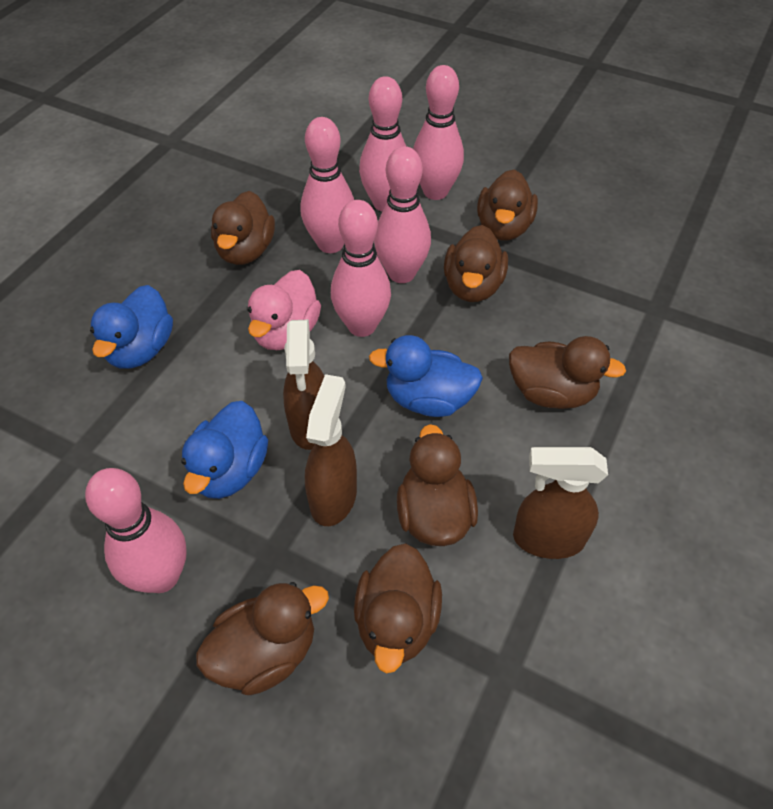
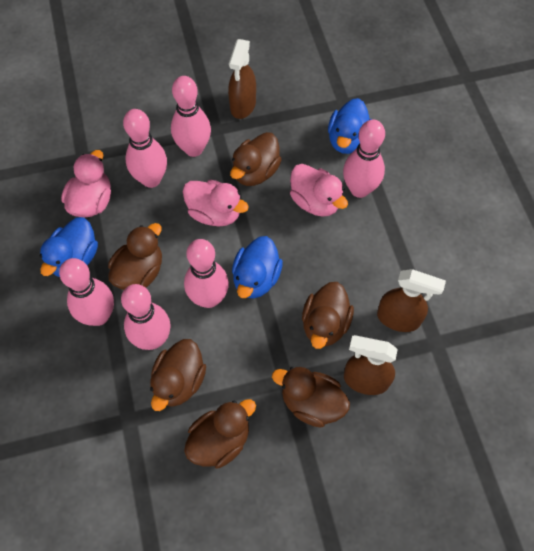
brown duck: [196,582,329,695] [211,191,275,265] [354,543,442,673] [397,424,478,546] [444,225,508,302] [477,169,538,241] [509,336,626,409] = 7 -> [108,223,162,290] [150,339,206,411] [184,399,256,468] [230,132,282,186] [272,367,350,427] [302,282,354,349] = 6
pink duck: [247,270,321,350] = 1 -> [61,150,111,217] [183,180,249,227] [290,164,348,217] = 3

